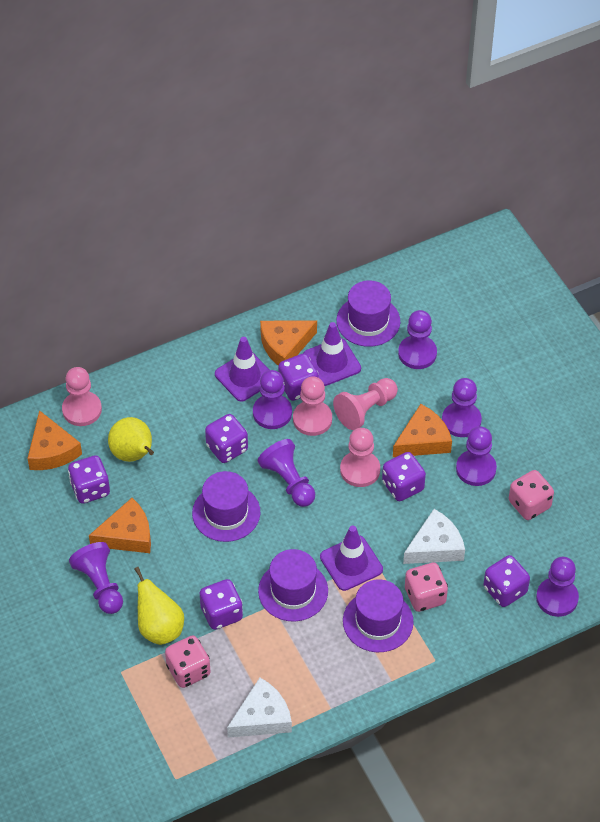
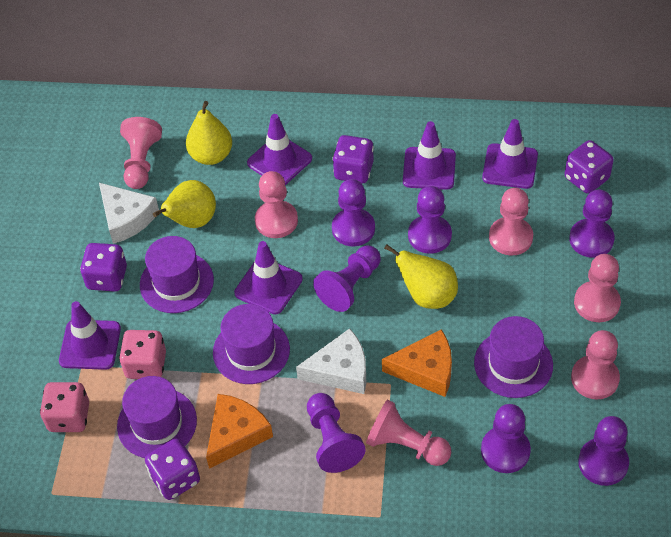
orange cheese: [27,410,82,470] [89,498,151,553] [260,321,317,365] [393,404,452,457] = 4 -> [206,394,273,469] [382,329,452,397] = 2
pink dice: [165,636,210,688] [405,563,448,612] [509,470,554,520] = 3 -> [40,382,89,432] [119,330,166,379] = 2
pink pawn: [62,367,102,426] [293,376,332,436] [333,378,398,430] [340,428,380,487] = 4 -> [120,117,162,189] [255,171,298,238] [366,399,452,466] [489,188,533,256] [571,330,620,399] [574,254,621,322] = 6
purple dice: [68,455,110,504] [200,579,243,630] [205,414,248,463] [278,354,319,401] [382,452,426,501] [483,555,530,607] = 6 -> [80,243,127,292] [145,439,200,500] [332,135,374,183] [564,140,614,194] = 4
purple traffic cone: [215,337,269,402] [303,322,361,386] [320,526,383,591] = 3 -> [59,301,121,370] [234,241,303,314] [247,114,312,185] [403,121,456,190] [482,119,538,189] = 5
yellow pear: [108,417,154,462] [135,567,184,645] = 2 -> [153,180,216,228] [186,101,232,165] [384,244,458,309] = 3

